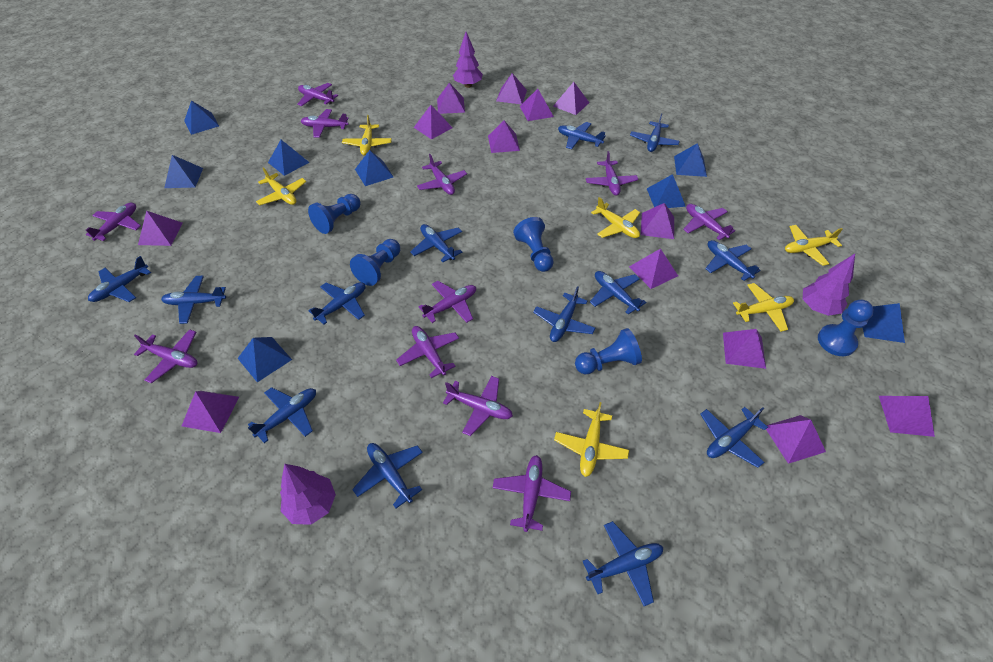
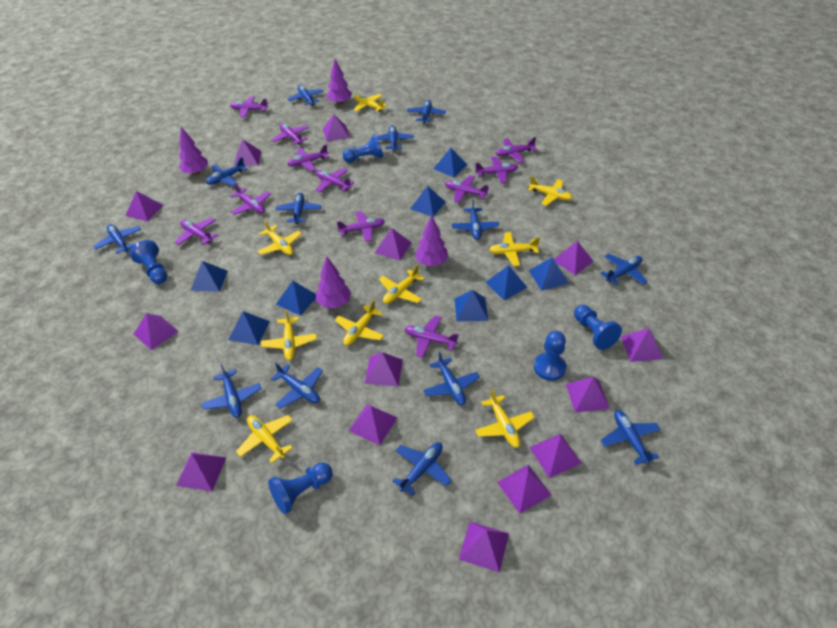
purple pyramid: [138,211,182,246] [182,391,239,433] [414,105,453,139] [437,83,465,114] [488,120,520,153] [496,73,527,104] [520,89,554,121] [553,82,589,115] [629,248,678,289] [641,203,674,239] [723,329,766,369] [766,415,826,464] [879,396,935,437] = 13 -> [125,191,163,221] [134,313,179,350] [176,452,226,492] [234,140,261,166] [323,114,350,141] [349,404,397,445] [364,352,403,387] [375,228,412,260] [459,522,509,573] [497,465,551,513] [529,434,581,478] [554,241,593,275] [566,377,610,413] [621,328,663,362] = 14
purple tree: [280,464,336,525] [453,32,483,88] [803,254,855,316] = 3 -> [179,127,208,175] [316,257,351,308] [326,59,352,105] [415,215,448,266] = 4
yellow plane: [256,167,306,205] [342,115,392,156] [554,402,629,477] [591,197,640,238] [733,283,794,332] [785,225,843,266] = 6 -> [236,415,293,463] [257,220,302,255] [261,309,317,360] [335,300,384,346] [353,94,387,112] [379,265,425,304] [475,389,535,448] [489,232,540,266] [528,176,573,206] = 9

